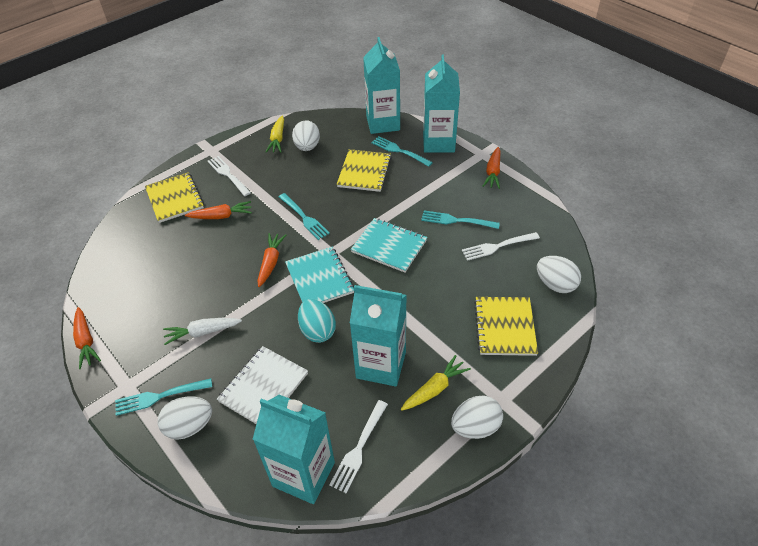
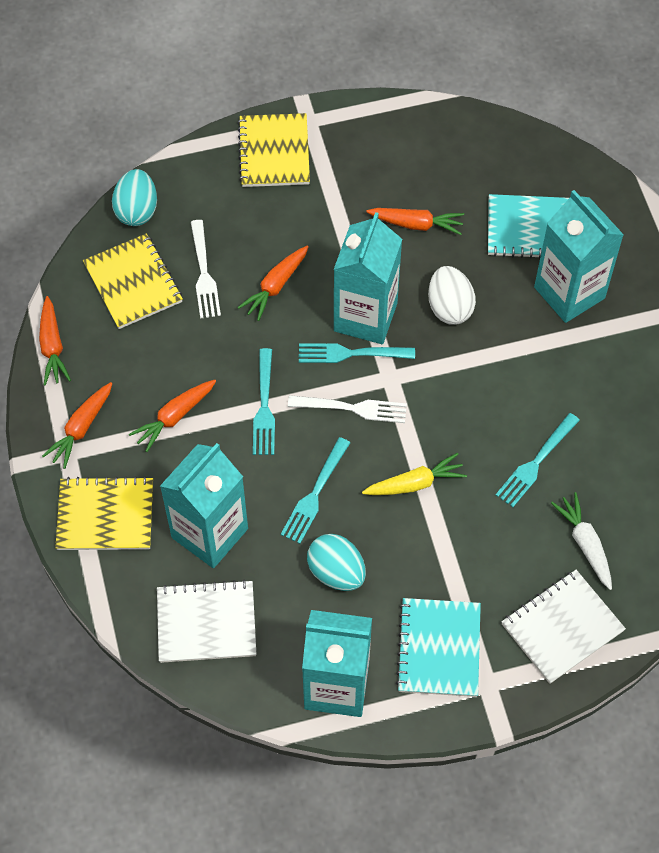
orange carrot: [73,307,101,369] [185,201,252,219] [257,233,286,287] [483,147,501,189] = 4 -> [39,296,71,386] [42,382,112,469] [129,380,216,452] [238,246,309,321] [366,208,464,235] = 5
turquoise egg: [298,299,336,343] = 1 -> [112,169,157,226] [307,534,366,591] = 2
white egg: [158,397,212,440] [292,120,320,151] [451,396,503,439] [537,256,581,293] = 4 -> [428,266,476,325] = 1
white fork: [208,156,251,196] [329,400,388,493] [462,232,540,261] = 3 -> [191,220,221,319] [288,395,407,423] = 2
white notebook: [217,346,308,424] = 1 -> [157,580,256,663] [501,570,626,684] = 2
yellow carrot: [266,116,284,153] [401,355,471,411] = 2 -> [362,453,467,495] = 1

